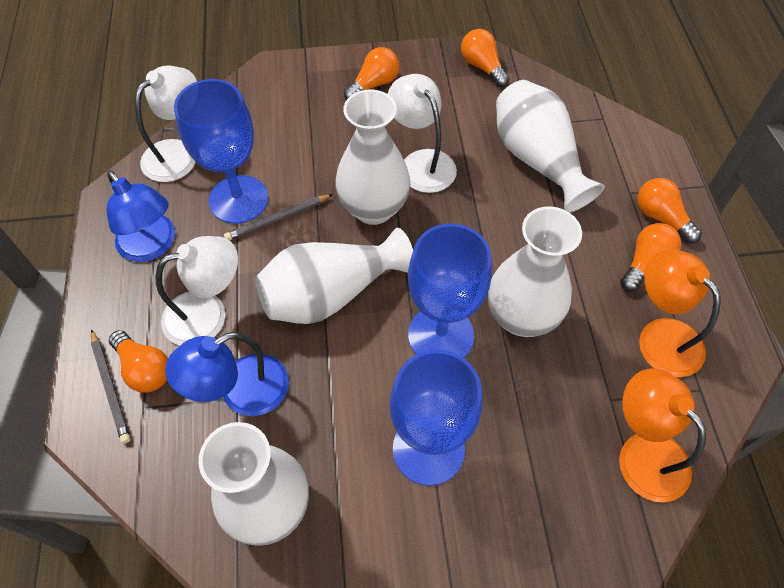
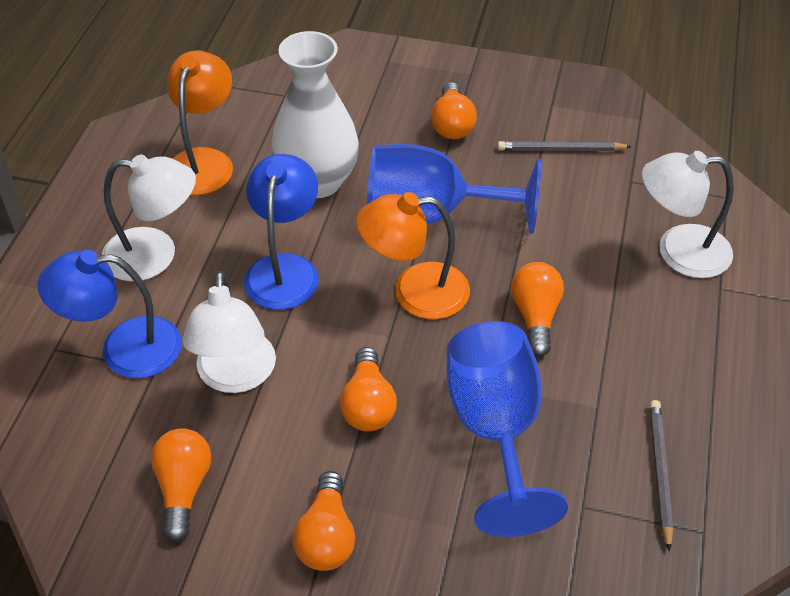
blue goblet: [174,79,268,224] [390,349,482,486] [408,223,492,358] = 3 -> [367,144,541,234] [447,321,568,537] = 2
white vase: [199,422,309,546] [255,228,413,324] [335,89,410,225] [488,206,582,337] [496,80,605,213] = 5 -> [271,31,359,198] = 1

